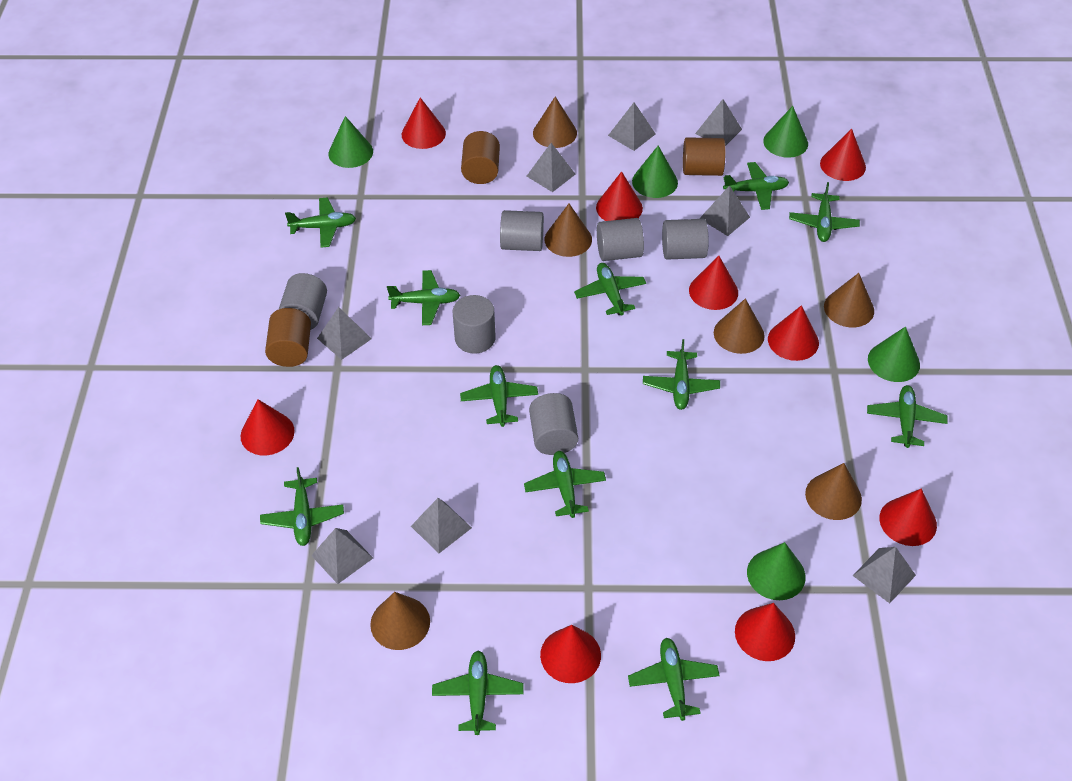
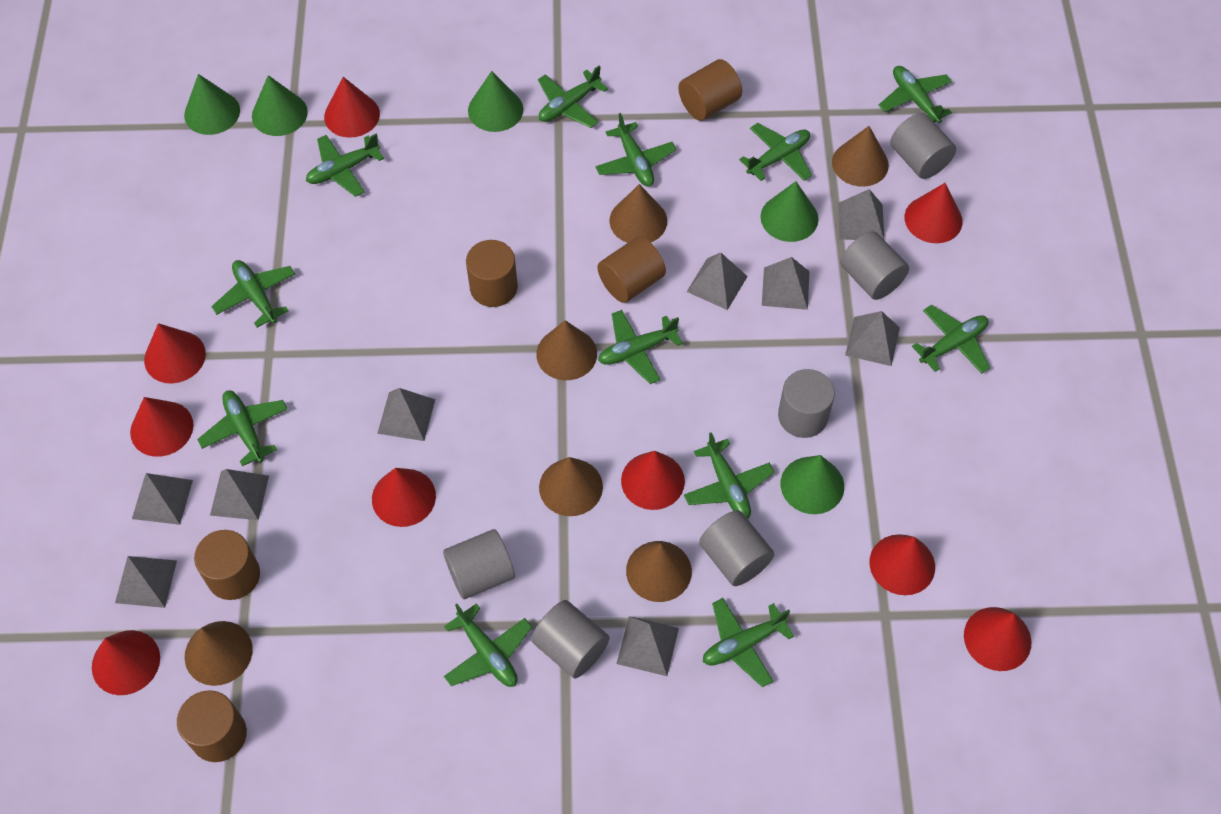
brown cylinder: [265,308,311,367] [461,131,500,184] [683,137,726,176] = 3 -> [177,690,247,762] [194,530,260,600] [466,240,518,307] [597,236,666,303] [678,59,742,121] = 5
grey pyramid: [311,528,373,584] [317,307,372,360] [411,498,472,553] [527,143,575,192] [608,102,656,151] [695,99,742,146] [699,185,750,236] [853,547,916,604] = 8 -> [115,556,177,608] [132,473,193,525] [210,469,269,520] [377,388,435,441] [616,616,679,676] [687,252,748,310] [762,257,809,310] [838,189,884,240] [845,311,900,366] = 9

